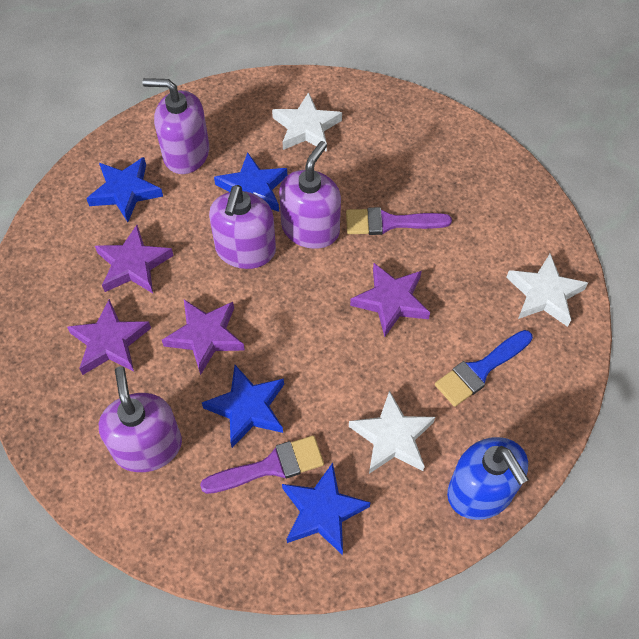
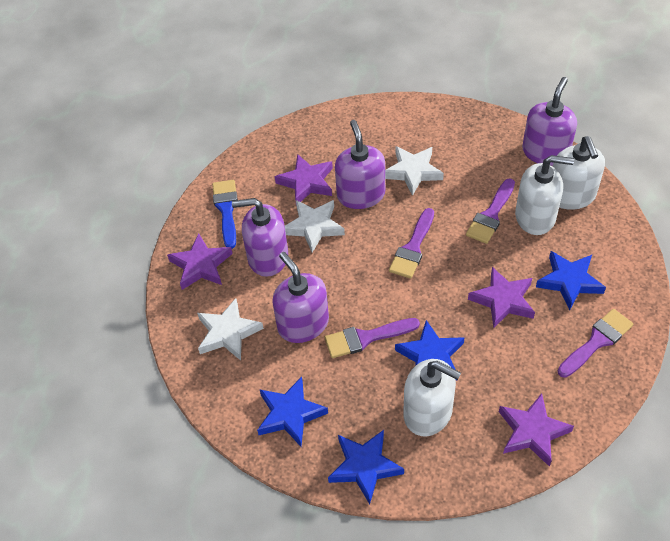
blue soap dispenser: [447,437,529,520] = 1 -> none = 0
purple brush: [200,435,324,494] [346,207,452,235] = 2 -> [324,318,420,358] [389,208,434,279] [466,178,515,244] [558,309,634,378] = 4
white soap dispenser: none = 0 -> [403,359,461,436] [515,155,574,235] [553,136,605,210] = 3

